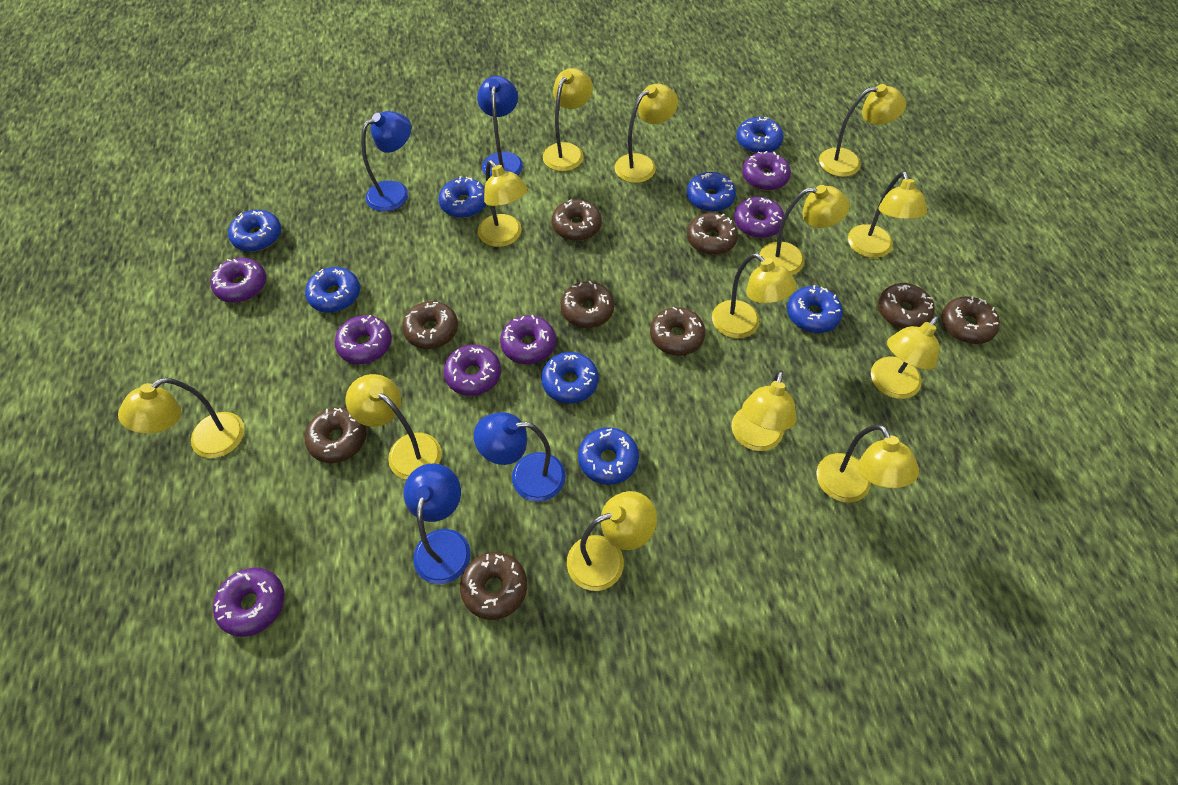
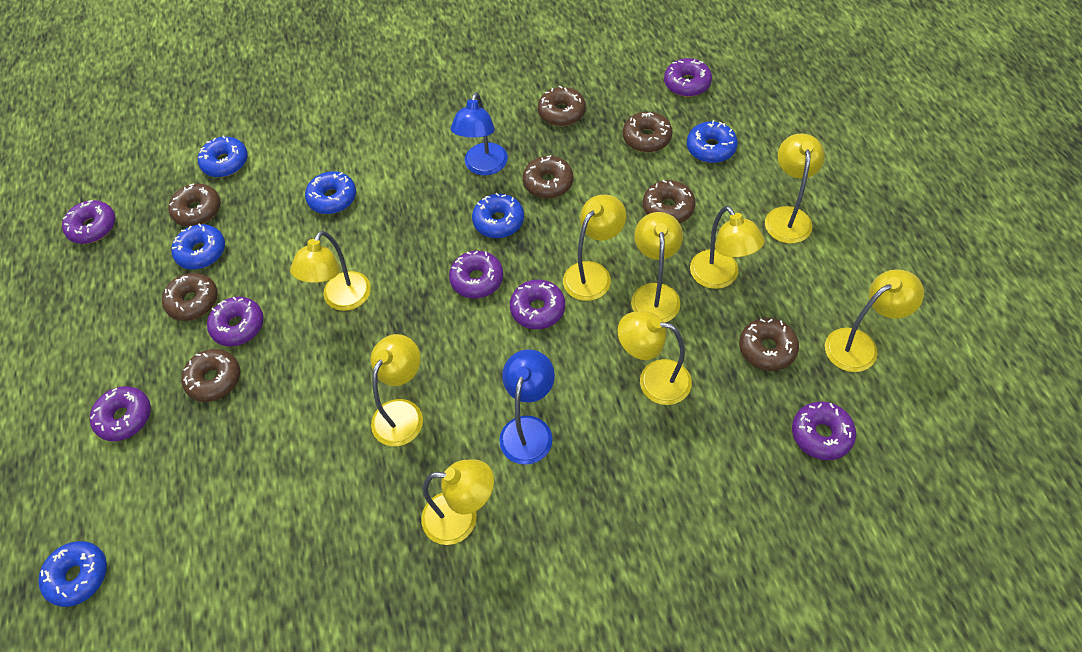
blue donut: [228,210,281,252] [305,267,360,313] [438,176,486,218] [541,352,599,403] [578,427,639,485] [687,172,736,212] [737,117,783,154] [787,285,843,333] = 8 -> [38,541,107,607] [171,223,225,270] [198,136,248,177] [305,171,356,214] [472,193,524,238] [687,120,738,163] = 6
blue lamp: [361,111,411,212] [403,464,471,584] [474,412,566,502] [477,76,523,177] = 4 -> [451,92,508,175] [499,349,555,465] = 2
brown donut: [305,407,367,463] [402,301,458,349] [460,552,527,620] [552,199,602,241] [561,281,615,328] [650,307,705,356] [687,213,738,255] [878,283,935,329] [942,295,1000,344] = 9 -> [162,273,218,321] [169,183,221,227] [181,349,240,402] [523,155,573,199] [538,86,586,126] [623,112,673,152] [643,180,696,223] [739,318,799,371] = 8
yellow lamp: [118,378,245,458] [346,374,442,480] [478,160,528,247] [543,68,593,171] [567,491,657,591] [615,84,678,183] [712,253,797,338] [732,370,797,451] [760,185,850,275] [816,424,919,503] [819,84,906,177] [848,171,927,258] [871,316,940,399] = 13 -> [290,231,371,311] [370,334,423,446] [421,460,494,545] [563,194,626,301] [617,311,692,405] [631,212,683,323] [690,206,765,289] [765,133,825,244] [825,269,924,372] = 9

